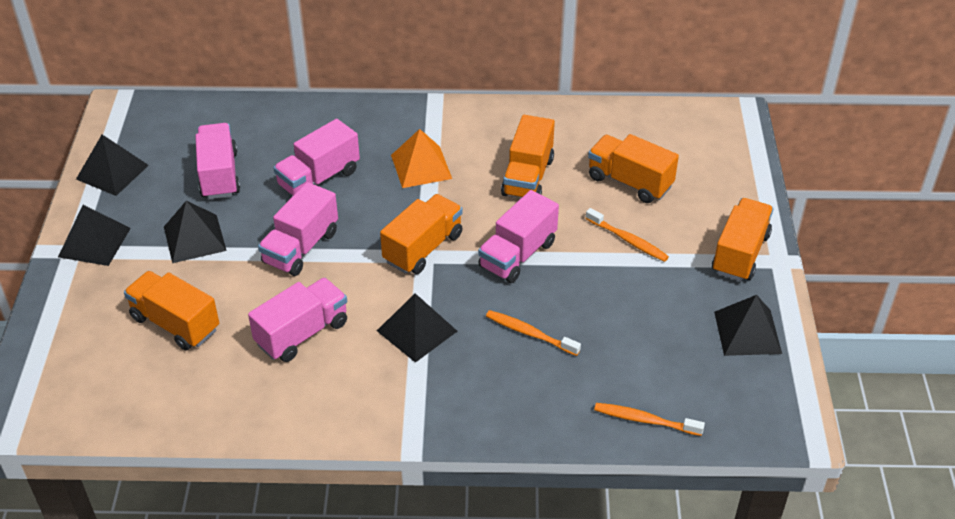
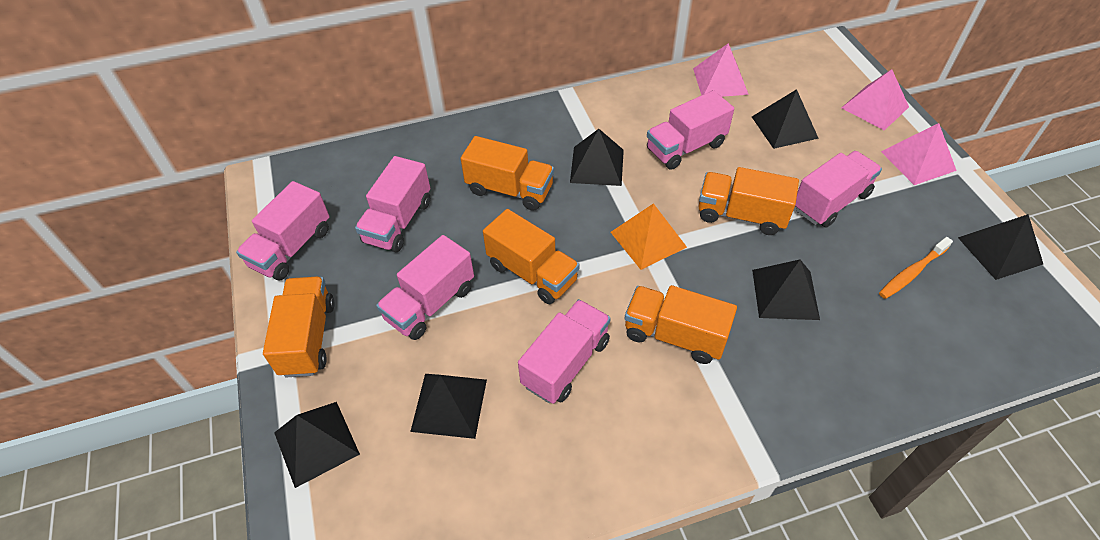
black pyramid: [58,205,131,266] [76,135,149,196] [164,201,227,263] [377,293,457,363] [714,295,782,356] = 5 -> [274,402,360,488] [410,374,487,439] [570,129,624,186] [752,89,819,149] [752,259,820,320] [958,214,1043,280] = 6
orange toothbrush: [486,310,581,356] [585,208,669,262] [594,403,705,436] = 3 -> [879,237,953,299] = 1
pink pyramid: none = 0 -> [693,43,749,97] [842,69,909,130] [881,123,957,185] = 3
pink truck: [195,123,240,199] [248,278,347,362] [258,182,338,276] [273,119,360,196] [478,190,559,283] = 5 -> [236,181,329,280] [355,156,430,252] [376,235,474,340] [518,299,611,404] [647,90,734,170] [795,151,882,227] = 6

